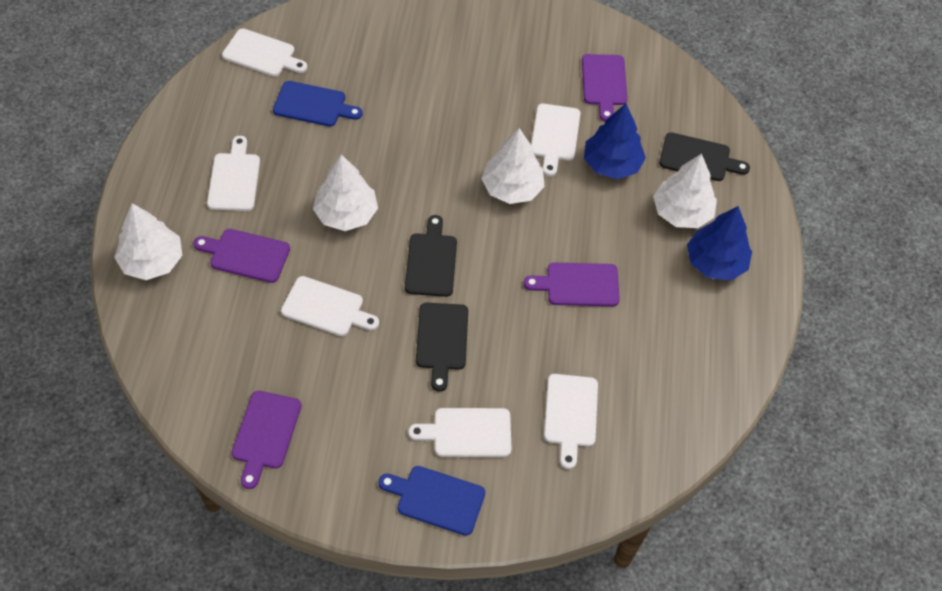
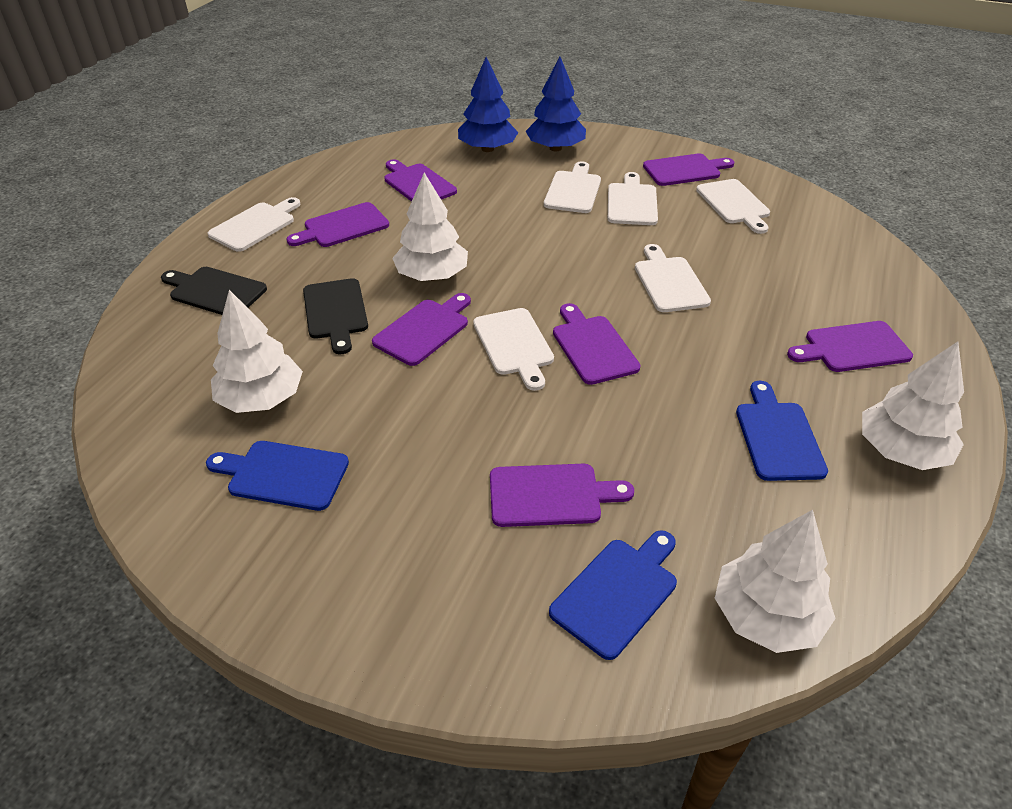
black cutting board: [405,215,457,297] [416,303,468,392] [659,132,750,181] = 3 -> [161,267,267,315] [303,278,368,354] = 2
blue cutting board: [273,81,363,127] [379,466,485,536] = 2 -> [206,441,349,511] [549,530,677,660] [736,381,828,481] = 3
purple cutting board: [193,229,290,283] [232,391,301,489] [524,263,620,306] [582,54,627,122] = 4 -> [287,202,389,247] [372,293,471,366] [384,159,457,202] [490,464,634,527] [553,303,641,385] [643,153,734,186] [787,321,913,372] = 7

